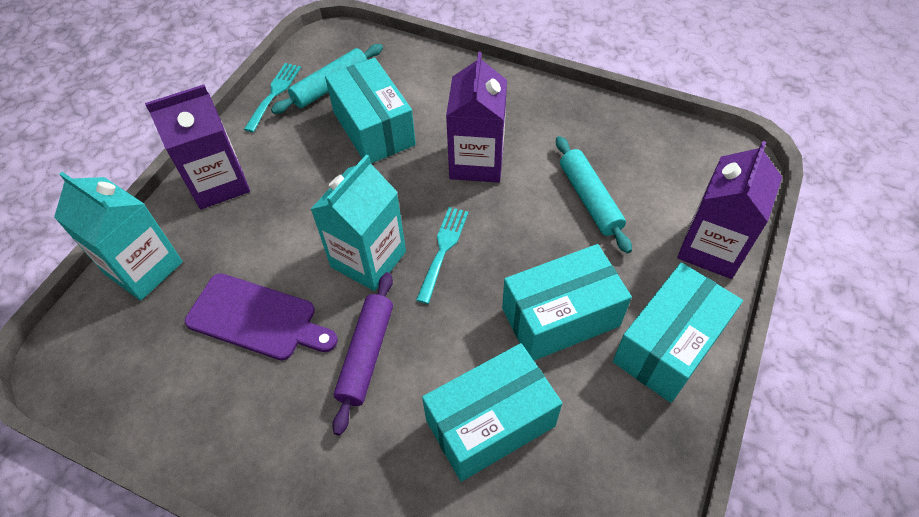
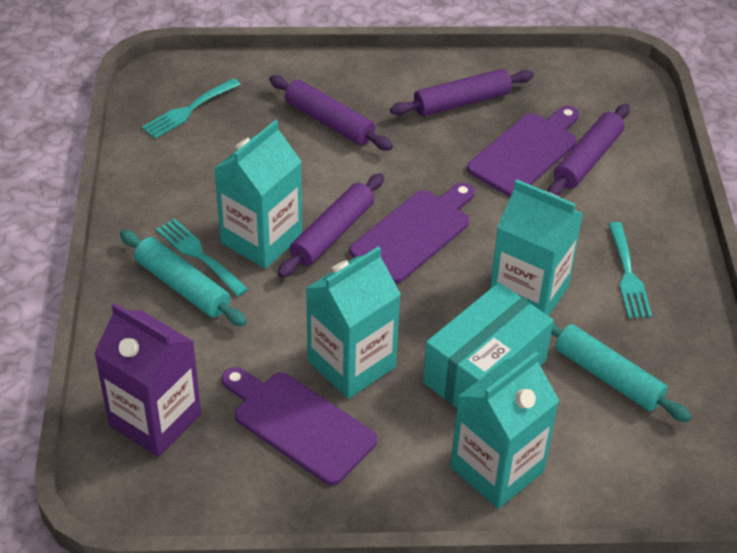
purple carton: [145,85,250,209] [446,52,507,183] [677,141,782,279] = 3 -> [94,303,201,457] = 1
purple cutting board: [185,273,338,361] = 1 -> [222,367,377,485] [350,182,475,283] [467,106,579,197] = 3
purple rolling pin: [332,272,393,436] = 1 -> [269,75,393,151] [278,173,384,278] [390,69,534,116] [547,104,630,196] = 4
turquoise box: [325,58,416,163] [422,343,562,482] [502,244,632,361] [613,263,743,403] = 4 -> [423,282,554,408] = 1
turquoise carton: [54,172,183,301] [311,155,406,291] = 2 -> [214,120,302,269] [306,246,401,399] [450,351,559,509] [490,179,583,316] = 4
turquoise fork: [244,63,301,132] [416,207,468,304] = 2 -> [142,78,241,139] [156,218,248,296] [608,222,652,318] = 3

